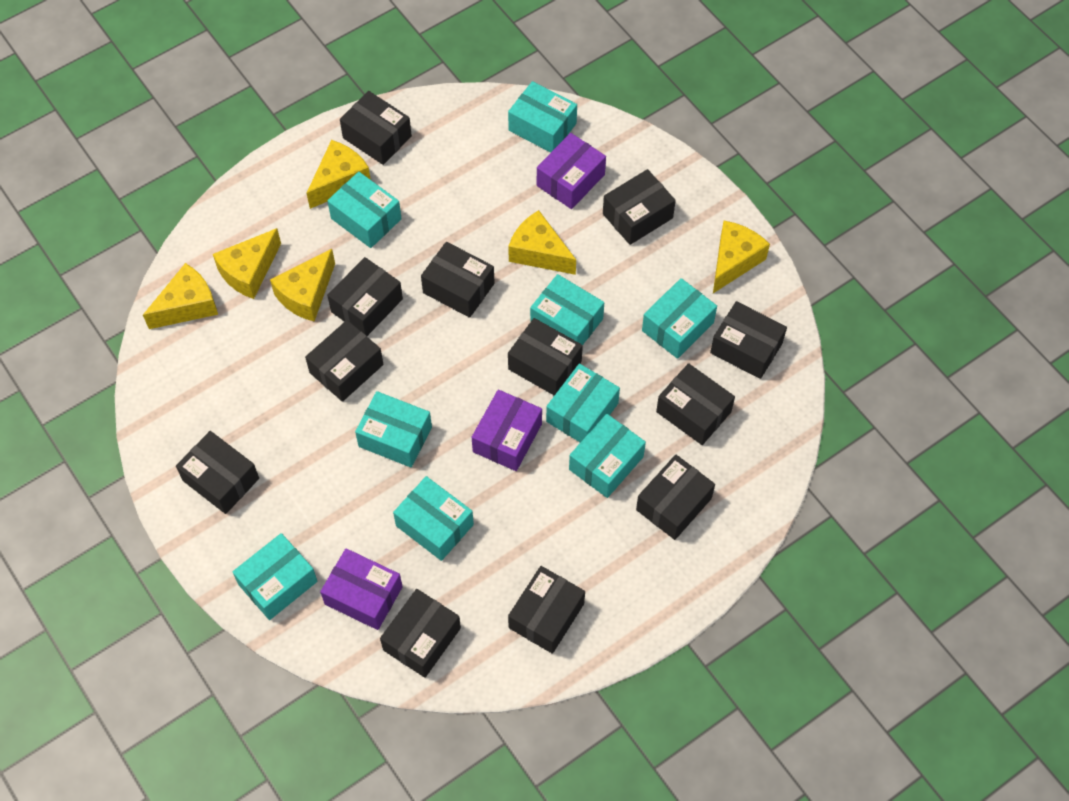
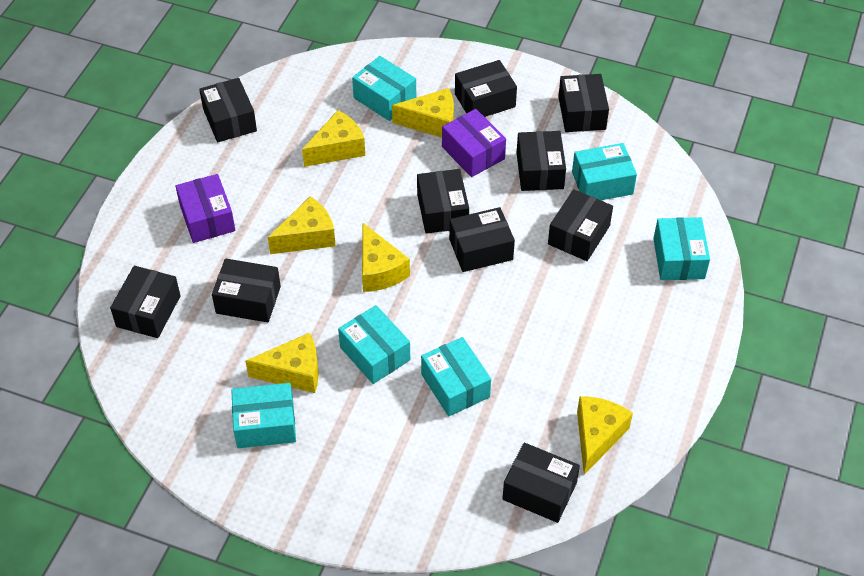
black box: [176,431,259,514] [305,320,383,402] [327,257,403,336] [340,91,412,165] [380,589,461,678] [421,242,495,318] [508,318,583,396] [508,566,585,654] [603,169,676,245] [636,455,715,540] [656,363,735,445] [710,301,787,379] = 12 -> [110,266,181,338] [199,78,257,142] [212,259,281,322] [417,169,469,234] [449,207,515,272] [455,60,517,117] [502,443,580,523] [517,131,566,191] [548,189,613,261] [558,74,609,132] = 10
purple box: [320,548,403,630] [472,390,542,471] [537,133,606,209] = 3 -> [175,174,235,243] [442,109,506,177] = 2
turquoise box: [233,533,317,620] [327,172,402,248] [355,391,432,467] [393,476,474,561] [508,81,577,153] [530,274,604,345] [546,364,620,443] [569,414,646,498] [642,278,717,359] = 9 -> [231,383,296,448] [338,305,410,384] [352,56,416,121] [421,337,491,416] [572,143,637,200] [653,217,710,280] = 6

